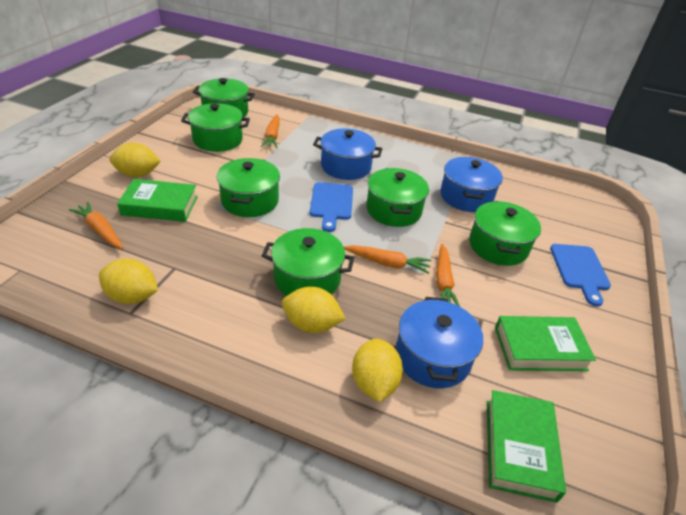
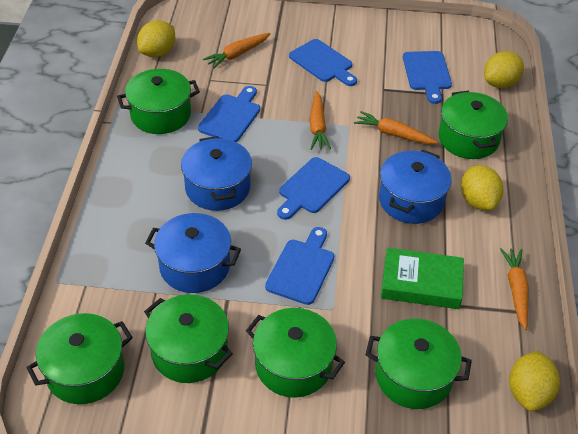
blue cutting board: [310,182,353,232] [550,244,611,307] = 2 -> [198,86,260,142] [265,227,334,305] [277,157,350,220] [289,39,357,86] [403,51,452,104] = 5
green book: [117,179,198,222] [487,390,566,503] [495,316,596,371] = 3 -> [381,248,464,309] = 1

